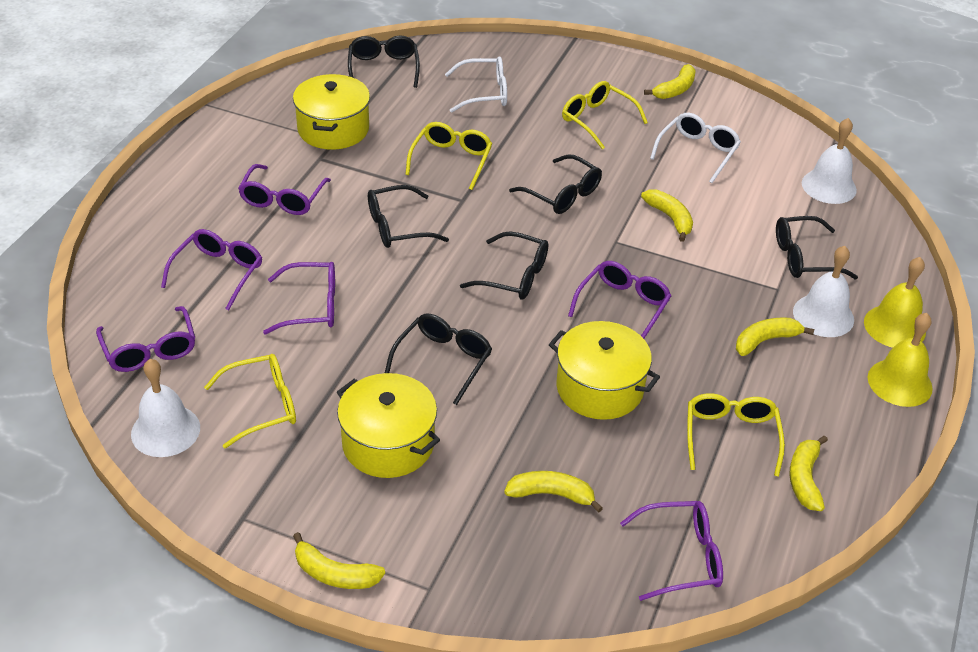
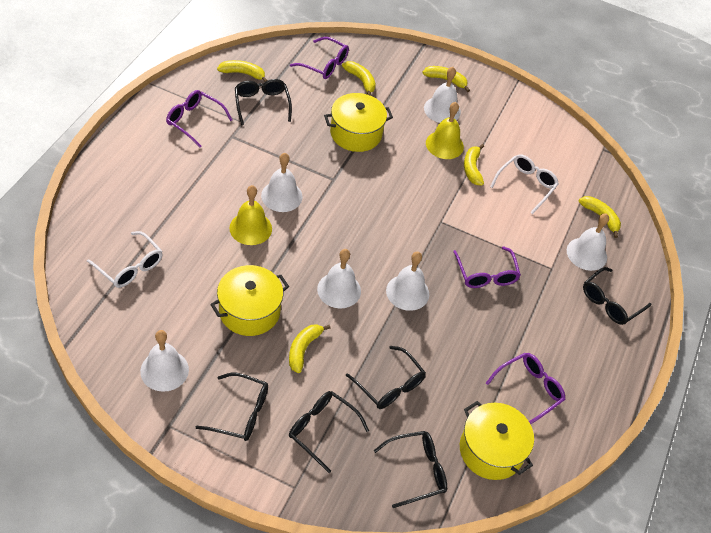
purple glasses: [96,306,195,372] [161,229,262,310] [238,164,331,215] [263,262,335,334] [568,261,671,339] [620,501,723,601] = 6 -> [166,90,232,148] [290,37,349,79] [453,247,521,288] [486,353,565,425] = 4
white bell: [131,359,200,457] [793,246,854,337] [802,118,857,204] = 3 -> [140,330,189,392] [261,153,303,212] [317,249,361,308] [386,252,429,311] [424,67,461,123] [567,213,609,271] = 6
yellow glasses: [204,354,296,448] [405,122,492,190] [562,81,648,150] [687,393,785,477] = 4 -> none = 0

